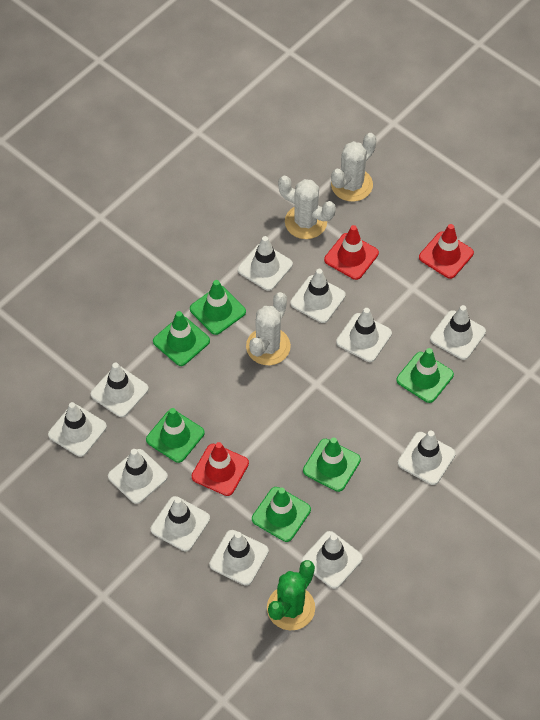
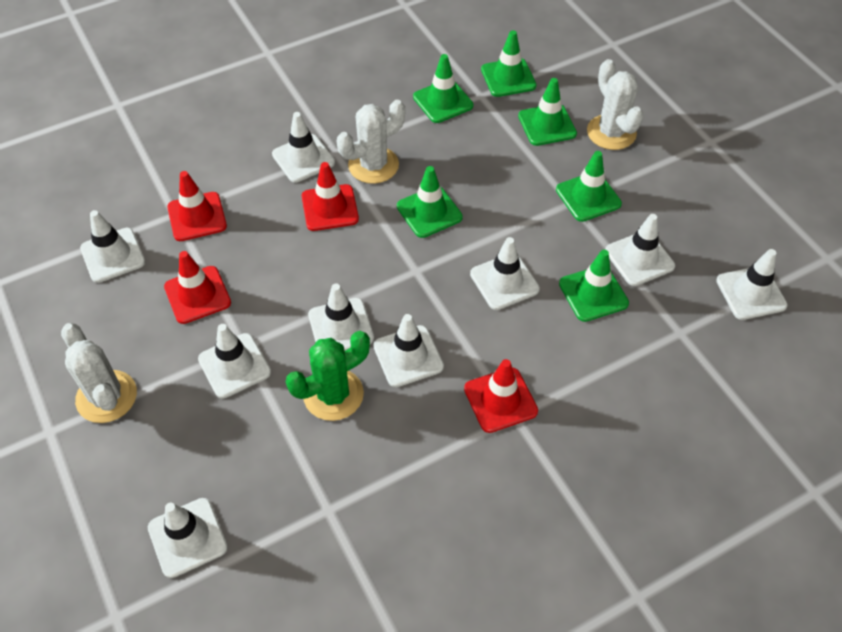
red traffic cone: [192,442,249,496] [324,225,379,280] [419,224,474,279] = 3 -> [164,251,231,324] [167,171,227,241] [302,162,359,231] [464,359,538,433] = 4
white traffic cone: [48,402,107,457] [91,363,149,417] [108,449,168,504] [151,496,210,551] [209,530,269,586] [238,236,293,291] [290,269,346,323] [301,531,363,589] [336,308,392,362] [398,431,456,485] [430,305,486,360] = 11 -> [80,210,145,283] [148,498,228,578] [198,324,271,399] [272,112,335,183] [308,284,374,351] [373,314,444,387] [470,237,540,310] [605,214,675,286] [716,249,788,320] = 9

